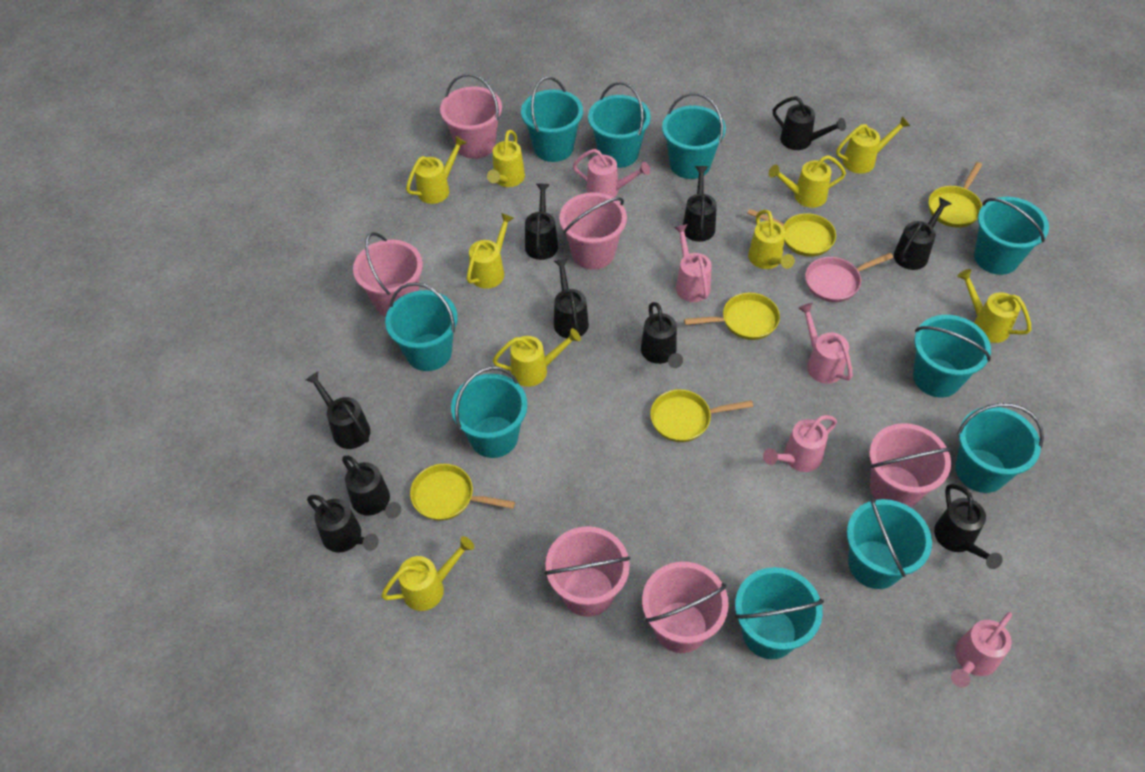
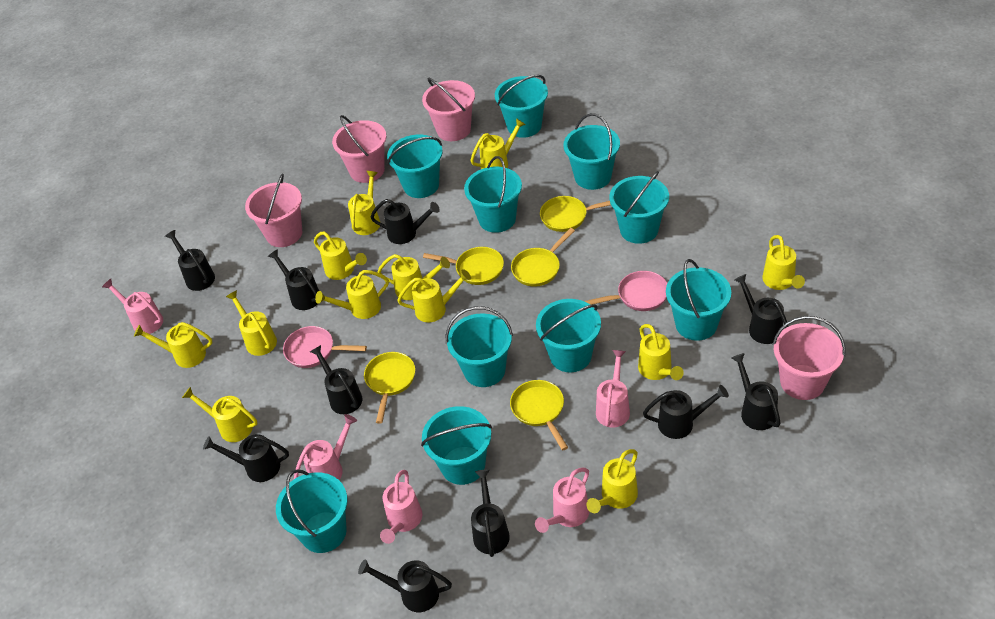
pink bucket: [353,232,423,317] [440,73,502,159] [544,526,630,617] [559,192,627,270] [642,562,729,653] [869,423,953,508] = 6 -> [245,174,302,247] [332,115,386,183] [422,78,475,141] [772,316,846,400] = 4
pink pan: [805,253,894,302] = 1 -> [283,326,367,368] [585,271,668,311] = 2
yellow watering can: [381,536,474,611] [406,136,466,204] [467,213,514,289] [487,130,525,187] [493,328,581,387] [748,210,795,269] [769,155,846,208] [836,116,910,174] [957,269,1031,343] = 9 -> [134,322,213,368] [182,387,258,442] [226,290,277,356] [314,231,367,280] [315,270,389,319] [348,171,380,235] [378,254,450,300] [397,269,471,322] [470,118,526,169] [586,449,638,513] [638,324,684,380] [763,235,805,290] = 12

